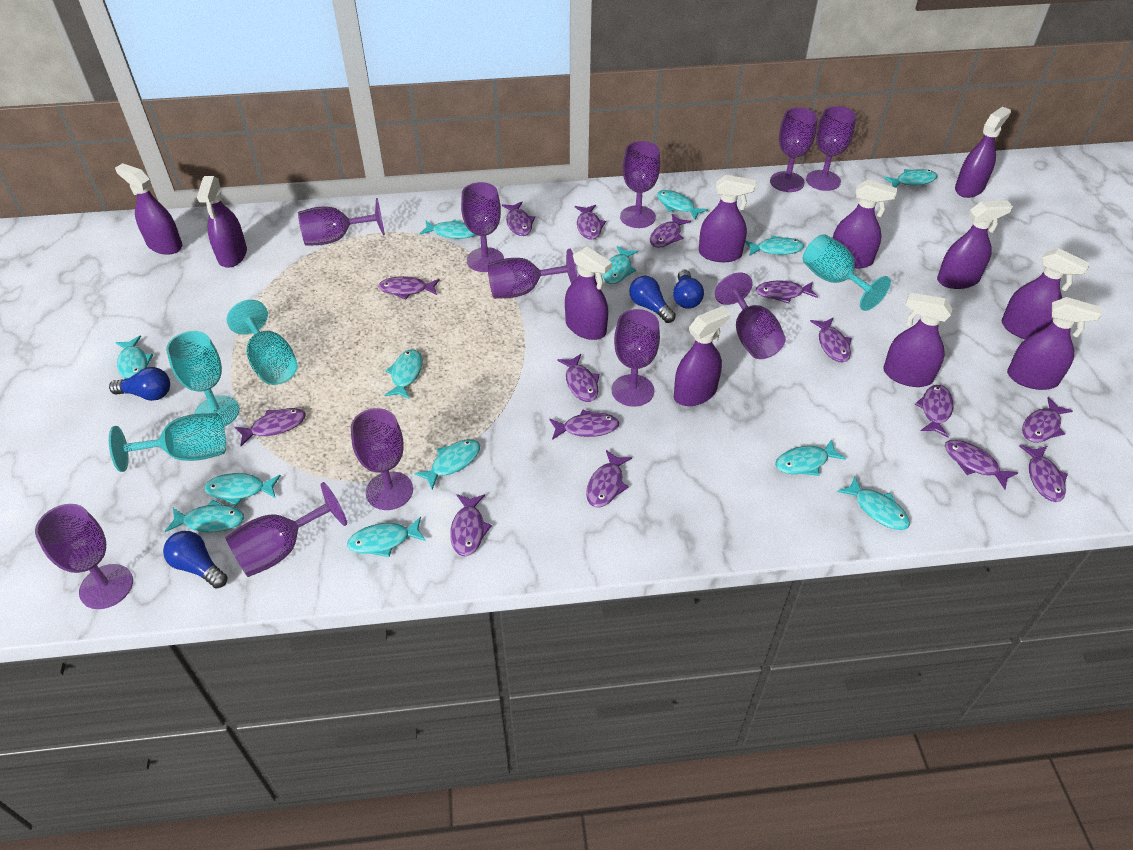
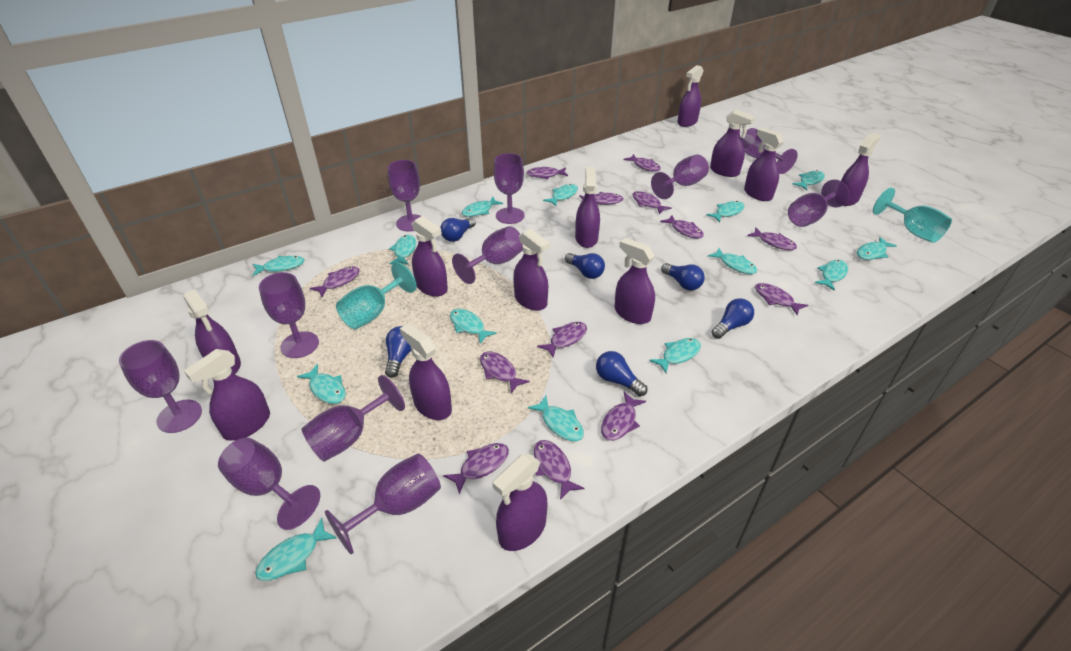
blue light bulb: [109,367,170,401] [163,531,227,588] [629,276,676,323] [673,269,704,309] = 4 -> [385,326,411,378] [440,217,476,242] [565,253,605,279] [596,351,647,396] [661,263,705,291] [711,298,754,339] = 6
purple fish: [235,408,306,446] [378,276,440,299] [450,494,492,557] [502,202,535,236] [549,409,619,440] [557,354,600,402] [575,205,606,240] [586,450,632,508] [650,214,691,248] [756,280,818,304] [810,318,852,363] [915,385,953,437] [945,440,1018,489] [1019,445,1068,502] [1022,397,1073,443] = 15 -> [310,266,360,297] [443,443,509,494] [480,351,530,393] [527,167,568,179] [534,440,585,500] [537,322,587,358] [579,192,623,205] [601,392,646,441] [624,154,661,172] [632,191,672,214] [660,215,704,239] [747,227,797,250] [755,283,808,315] = 13
purple spray bottle: [115,163,182,255] [197,176,247,268] [565,246,612,340] [674,306,731,406] [699,175,756,262] [833,180,897,268] [883,292,953,387] [937,200,1013,289] [955,107,1011,198] [1001,248,1090,339] [1007,297,1102,390] = 11 -> [183,289,241,374] [184,349,270,441] [400,323,452,420] [412,216,448,297] [492,454,548,551] [513,229,550,311] [575,167,600,248] [615,238,655,324] [677,65,704,127] [710,109,755,177] [744,128,784,201] [841,133,881,206] = 12
turquoise fish: [115,336,153,379] [165,500,244,533] [204,473,281,506] [347,517,426,557] [384,349,423,399] [414,439,480,490] [420,219,475,239] [602,246,638,284] [657,190,708,220] [745,235,804,256] [775,439,846,476] [837,476,910,530] [884,169,937,188] = 13 -> [253,256,304,276] [255,518,337,581] [297,364,346,404] [389,235,416,265] [450,309,497,344] [462,197,503,217] [528,396,584,441] [543,184,578,206] [649,338,701,373] [706,201,745,222] [708,248,758,274] [792,170,825,190] [815,260,848,291] [857,237,897,260] = 14
turquoise goblet: [109,413,226,472] [166,331,239,427] [227,300,298,385] [803,234,891,311] = 4 -> [336,262,417,329] [873,188,952,243] = 2

